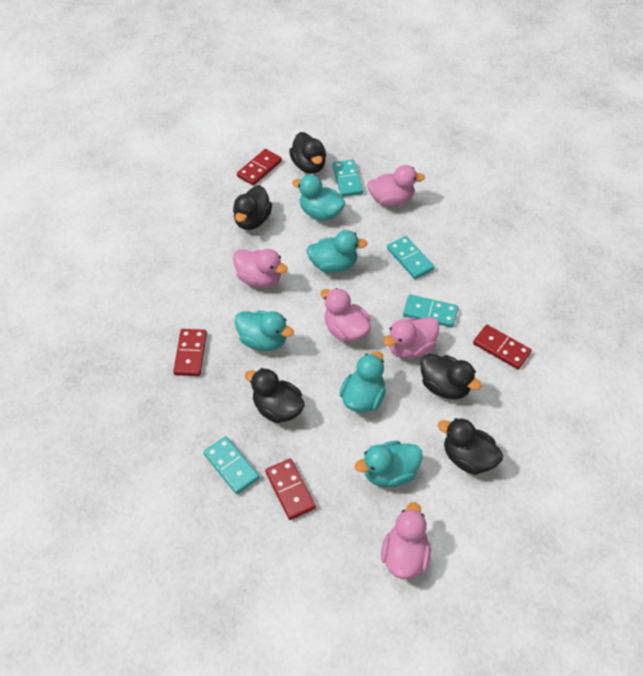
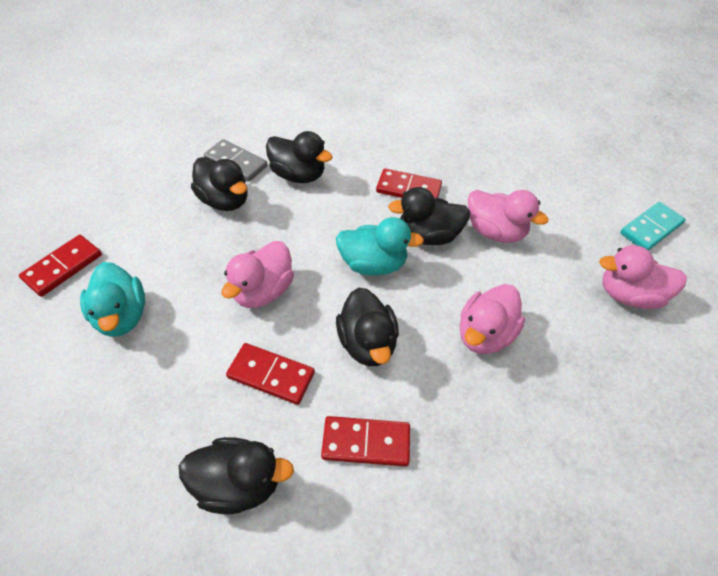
grey domino: none = 0 -> [204,139,268,182] = 1
pink duck: [233,249,288,288] [320,288,371,342] [367,165,425,206] [381,502,431,579] [383,317,439,359] = 5 -> [221,241,294,308] [459,284,525,354] [468,190,548,243] [599,245,687,309] = 4
turquoise domino: [203,436,260,494] [332,160,363,197] [387,236,434,279] [403,294,458,328] = 4 -> [620,202,686,251] = 1
turquoise duck: [235,311,294,351] [292,175,345,221] [306,230,368,273] [339,351,386,413] [355,441,423,487] = 5 -> [80,262,145,337] [336,217,424,275] = 2

